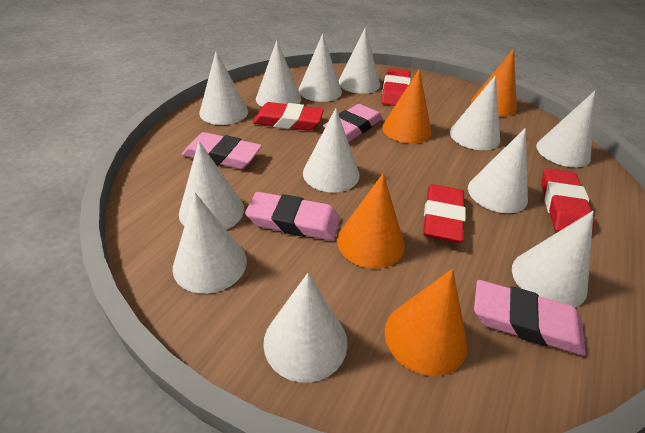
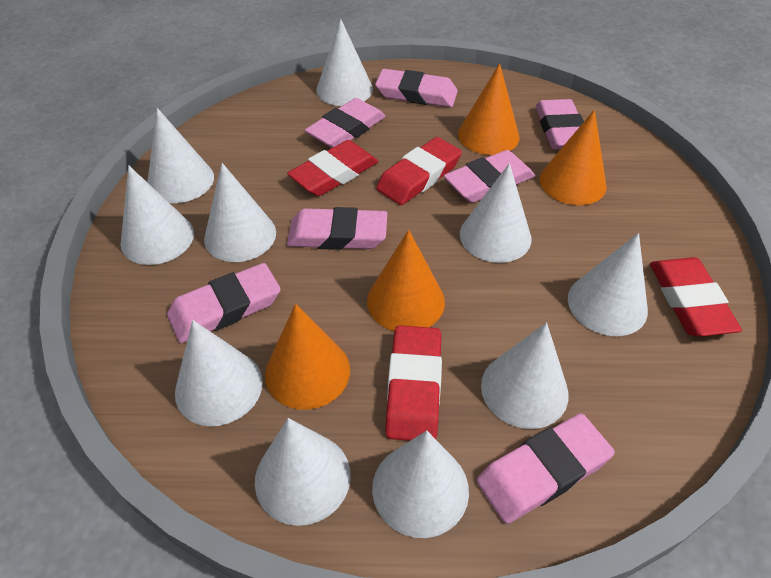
pink eraser: [182,132,262,169] [245,192,340,241] [323,104,383,141] [474,280,586,356] = 4 -> [167,263,281,343] [287,207,387,250] [305,98,386,148] [375,69,458,107] [444,150,535,203] [476,413,615,524] [536,99,584,149] = 7
white cone: [173,193,247,294] [179,141,244,230] [199,51,248,125] [256,40,301,107] [263,273,348,383] [298,33,342,102] [303,108,360,192] [339,27,380,94] [450,75,500,150] [468,128,528,213] [512,211,594,307] [536,91,595,167] = 12 -> [121,165,194,265] [147,108,214,203] [175,320,263,426] [204,163,276,262] [255,418,351,526] [316,19,373,106] [372,431,469,538] [460,163,531,263] [481,323,569,429] [568,233,648,336] = 10

